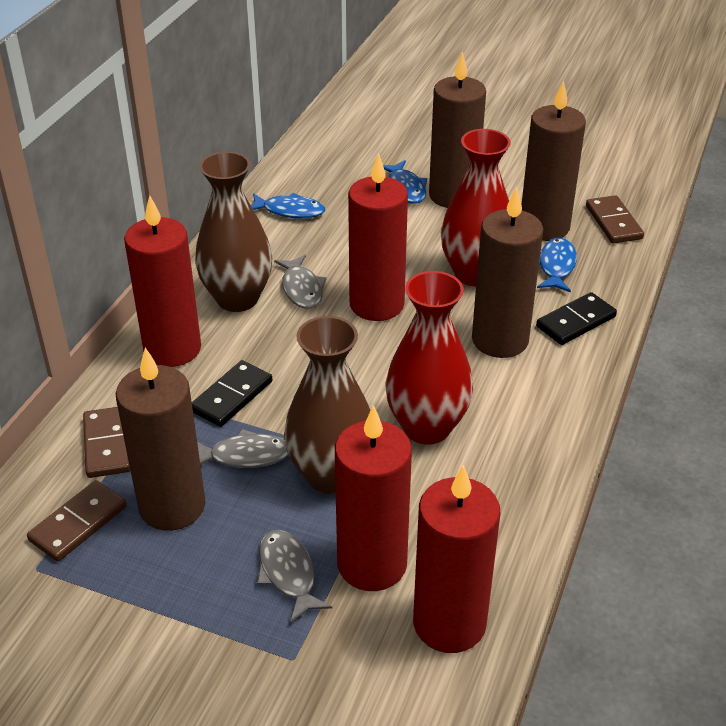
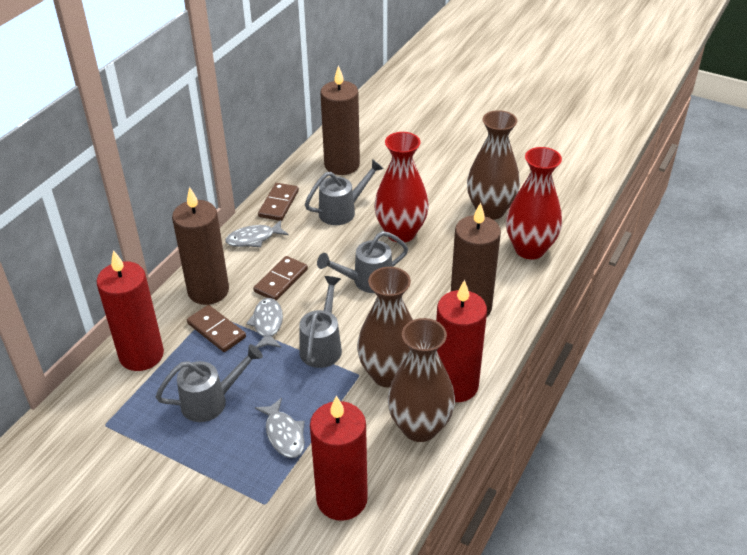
black domino: [192,360,272,427] [536,292,617,345] = 2 -> none = 0
blue fish: [251,193,325,218] [383,160,427,204] [537,238,577,292] = 3 -> none = 0
brown candle: [116,348,206,531] [429,52,486,208] [472,187,543,358] [521,81,586,241] = 4 -> [172,187,229,305] [320,65,360,175] [451,202,501,316] = 3
brown vase: [195,151,272,312] [284,316,371,494] = 2 -> [357,267,413,388] [388,318,455,442] [467,110,520,220] = 3
grey watering can: none = 0 -> [156,344,263,422] [299,276,342,368] [305,159,384,225] [317,231,408,293] = 4
red candle: [124,195,201,367] [335,405,412,591] [348,153,408,321] [413,465,501,653] = 4 -> [97,250,164,371] [310,396,368,521] [436,280,487,402] = 3

